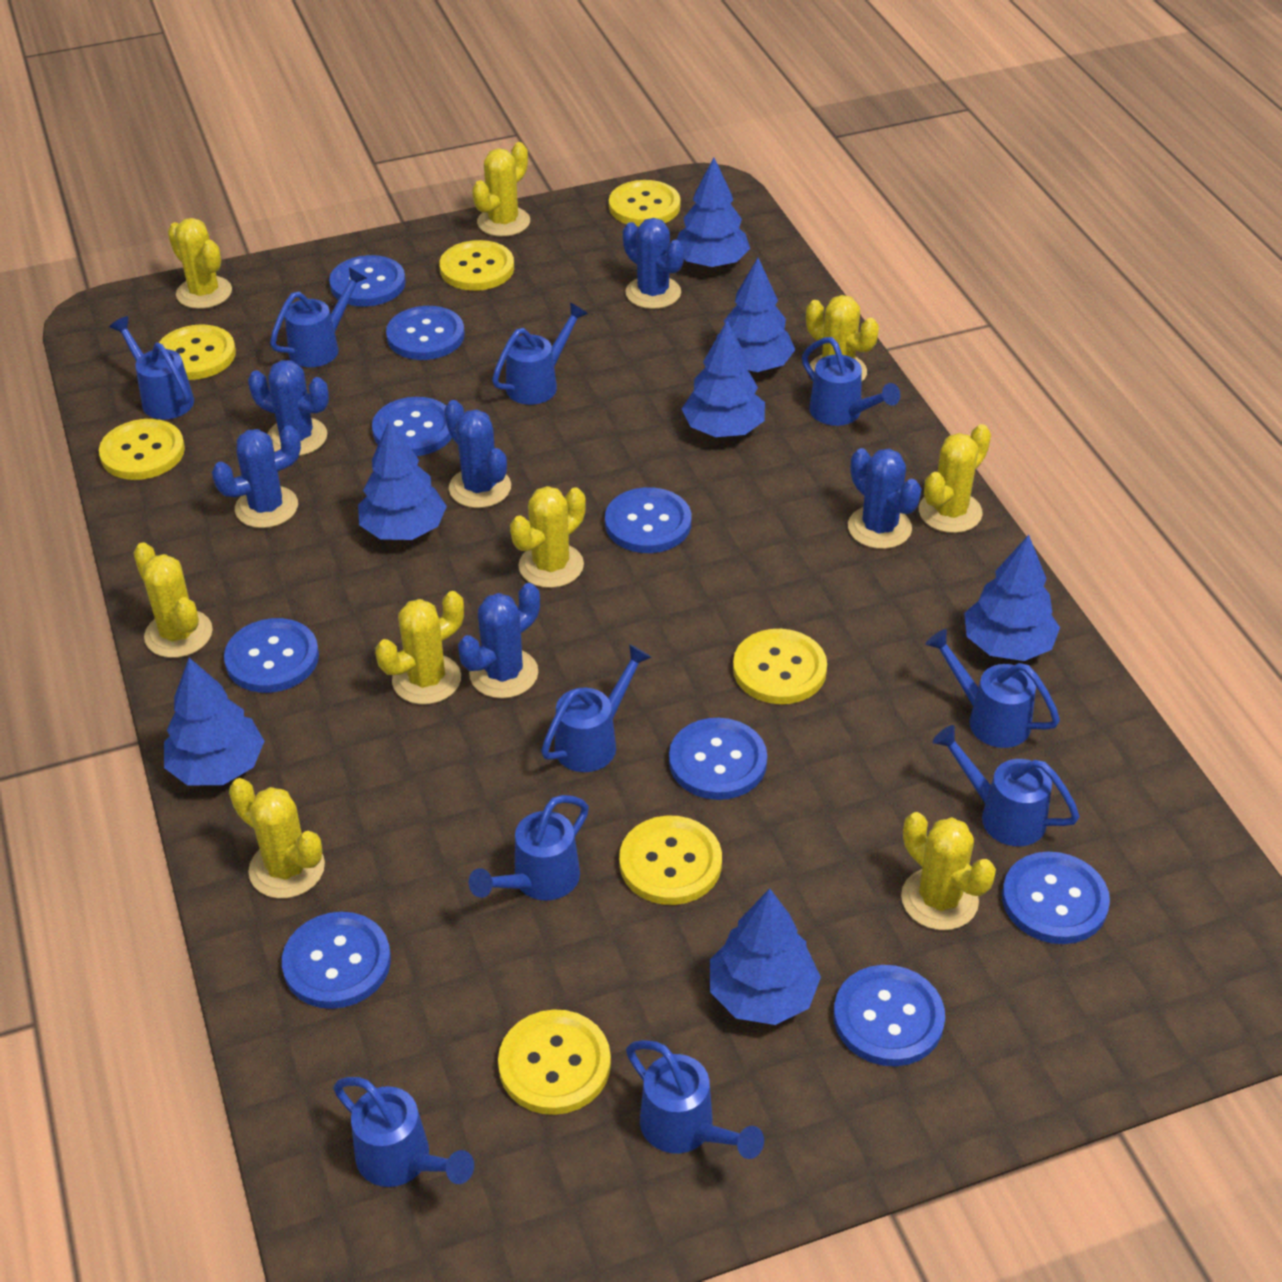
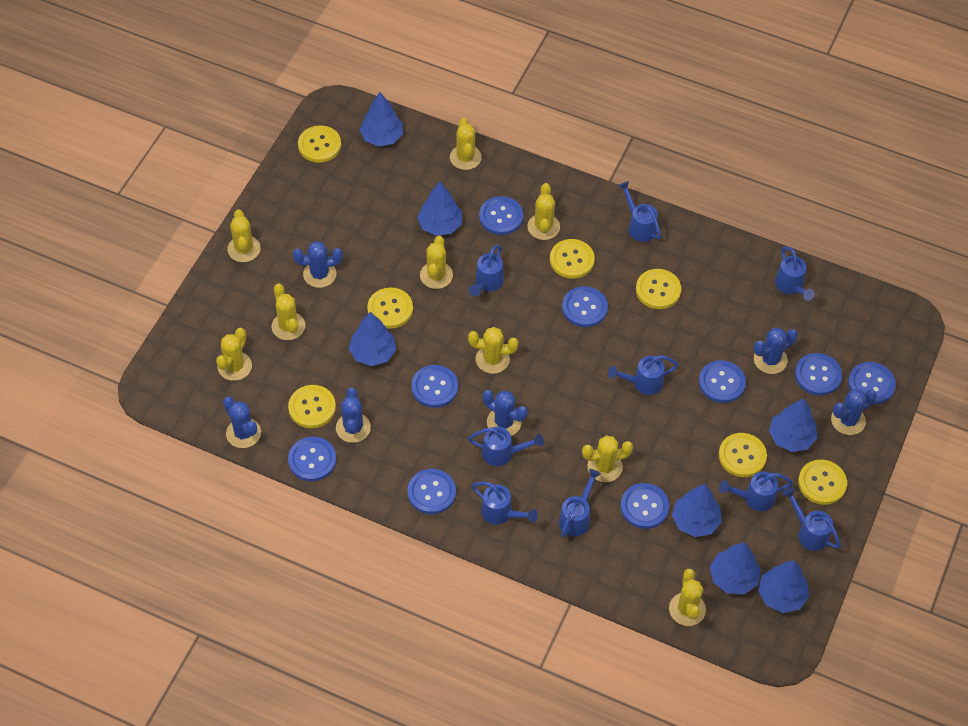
blue watering can: [109,316,194,420] [270,267,367,367] [333,1077,474,1187] [468,795,589,901] [492,303,588,405] [541,644,652,772] [626,1040,764,1159] [802,337,900,426] [925,629,1060,748] [933,725,1080,846] = 10 -> [468,427,544,466] [469,245,504,297] [472,482,538,525] [559,469,601,538] [608,355,678,395] [618,181,661,242] [719,471,793,511] [775,247,815,301] [782,487,841,551] = 9

